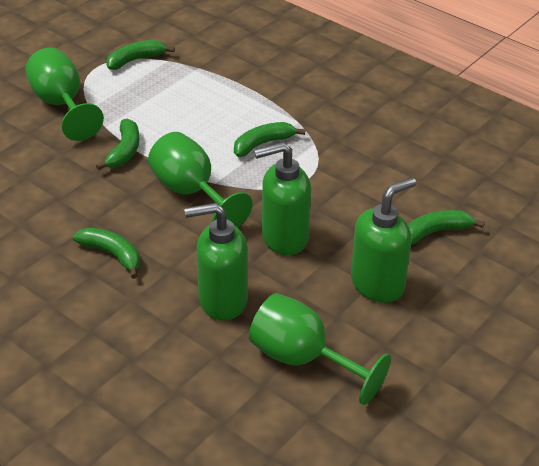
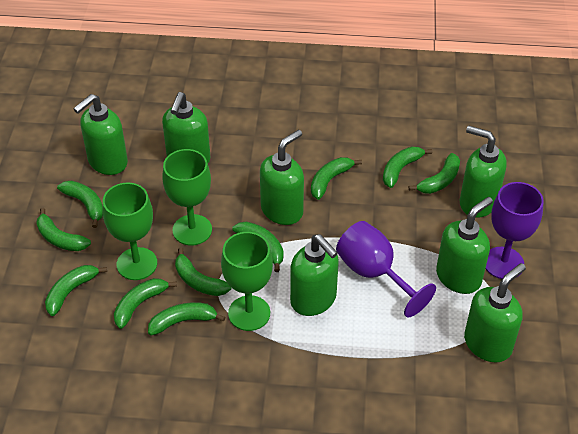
green banana: [73,228,140,279] [96,119,139,170] [106,40,175,70] [234,122,305,157] [408,210,485,244] = 5 -> [36,207,91,251] [45,265,107,316] [57,181,103,228] [114,278,177,329] [148,302,225,336] [175,247,231,296] [232,222,284,272] [311,157,362,200] [383,147,432,188] [409,153,460,194] = 10
green soap dispenser: [184,203,248,321] [254,142,311,255] [351,177,416,303] = 3 -> [74,94,128,175] [162,92,210,163] [260,130,304,225] [290,234,339,316] [436,197,493,294] [460,126,507,218] [464,263,526,363] = 7
purple goblet: none = 0 -> [336,221,436,317] [485,182,544,279] = 2

